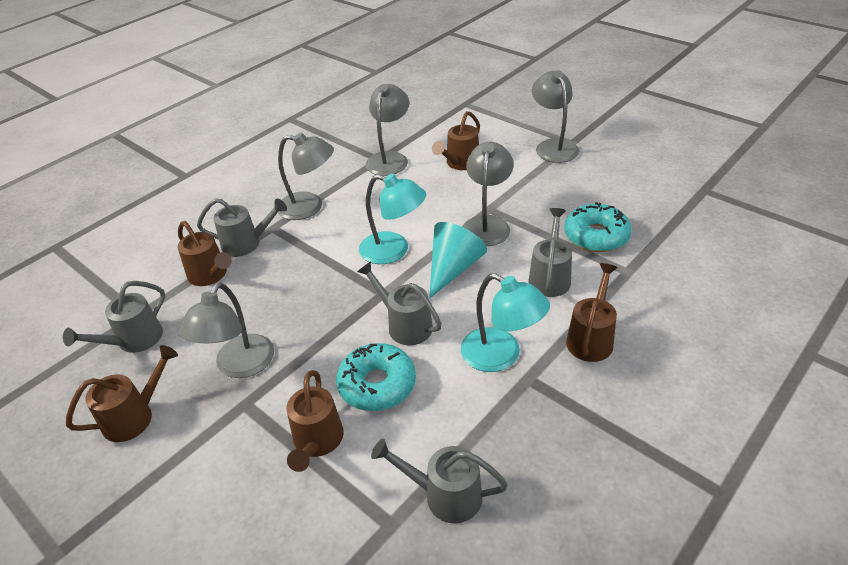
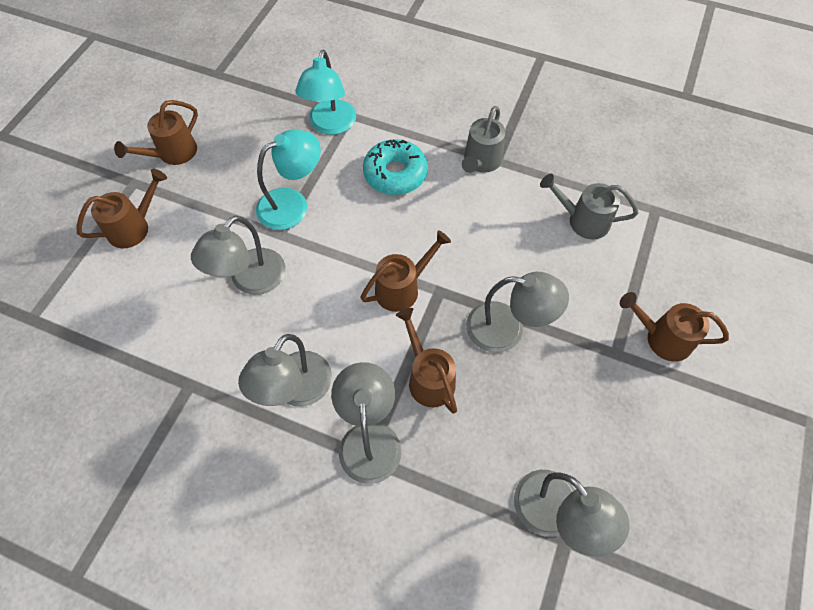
grey watering can: [63,281,165,353] [197,198,287,257] [357,261,442,345] [371,438,508,524] [529,208,572,297] = 5 -> [462,106,505,173] [540,174,639,239] = 2
turquoise cone: [429,222,487,298] = 1 -> none = 0
turquoise donut: [336,343,416,411] [564,202,632,252] = 2 -> [363,139,428,195] = 1

